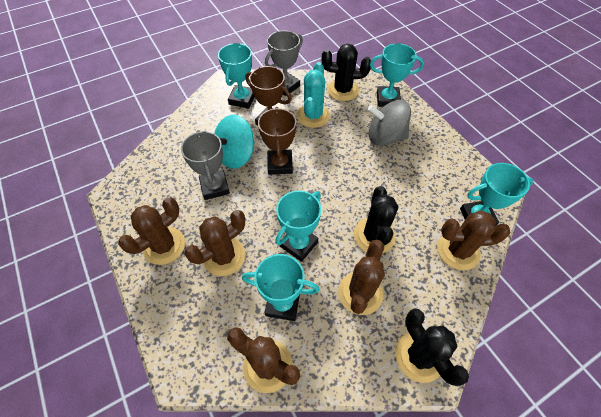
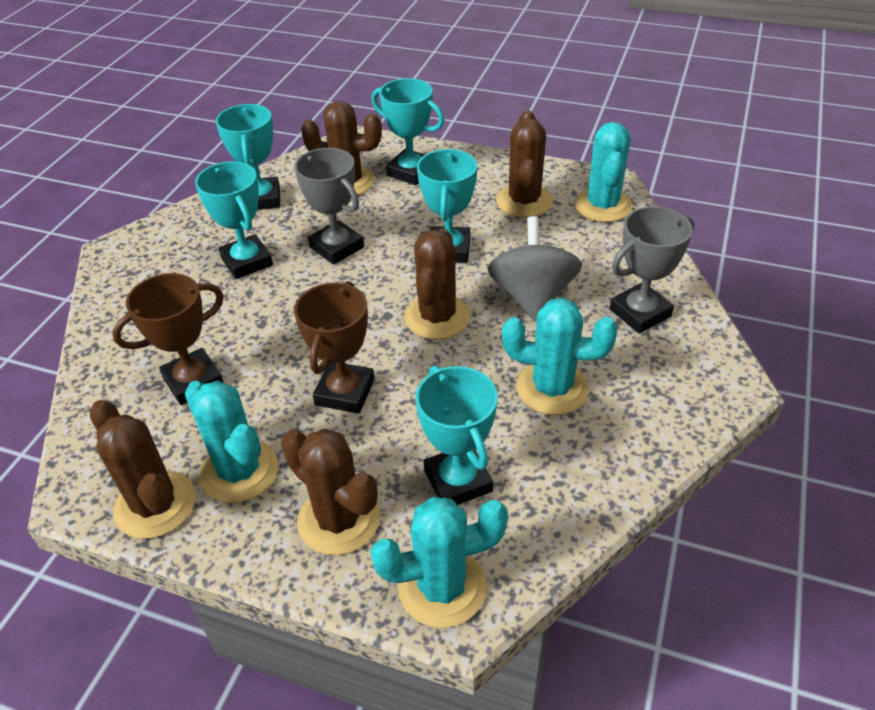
black cactus: [322,44,371,101] [354,186,398,254] [395,308,469,386] = 3 -> none = 0
turquoise cactus: [296,62,330,128] = 1 -> [185,381,278,503] [371,497,508,628] [502,298,618,415] [574,122,632,222] = 4
turquoise spinning top: [214,115,255,169] = 1 -> none = 0

